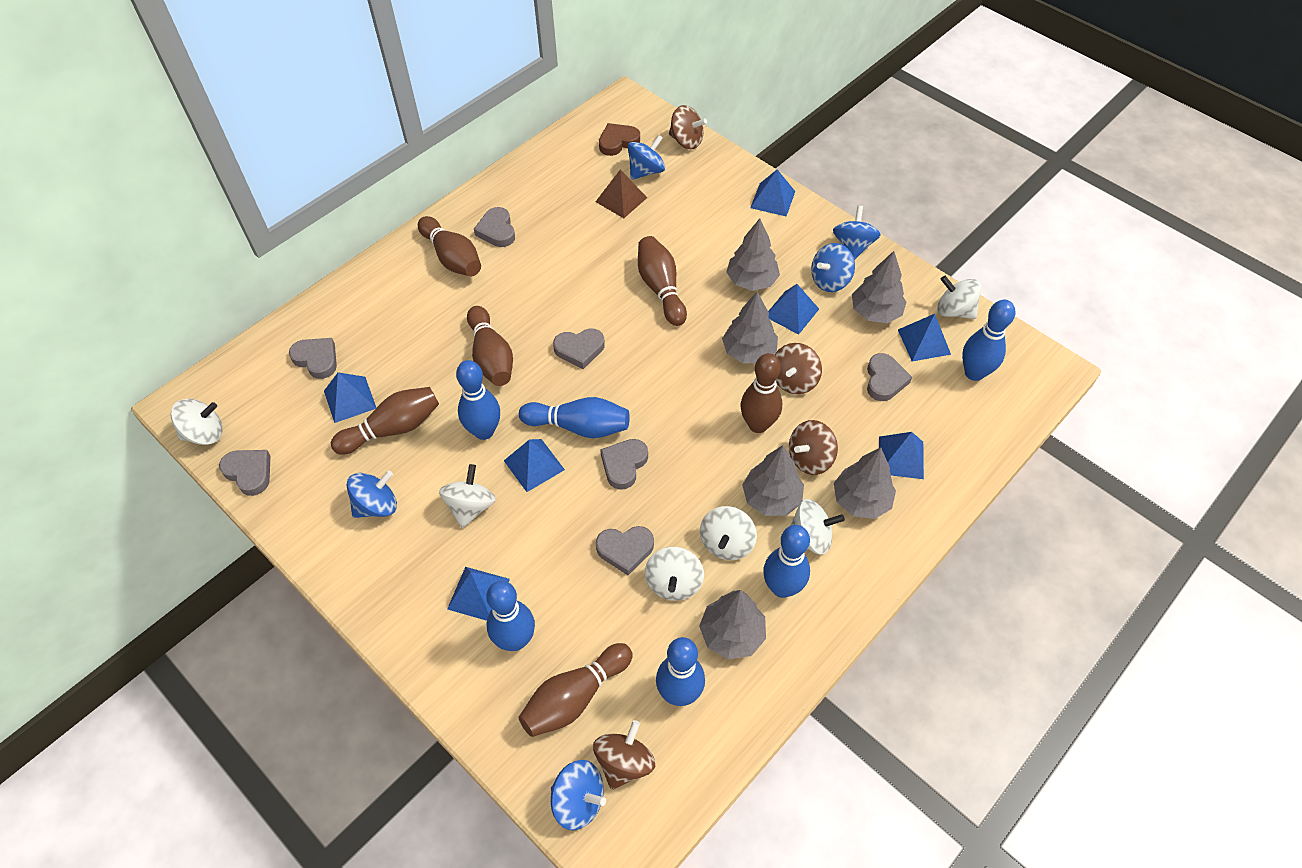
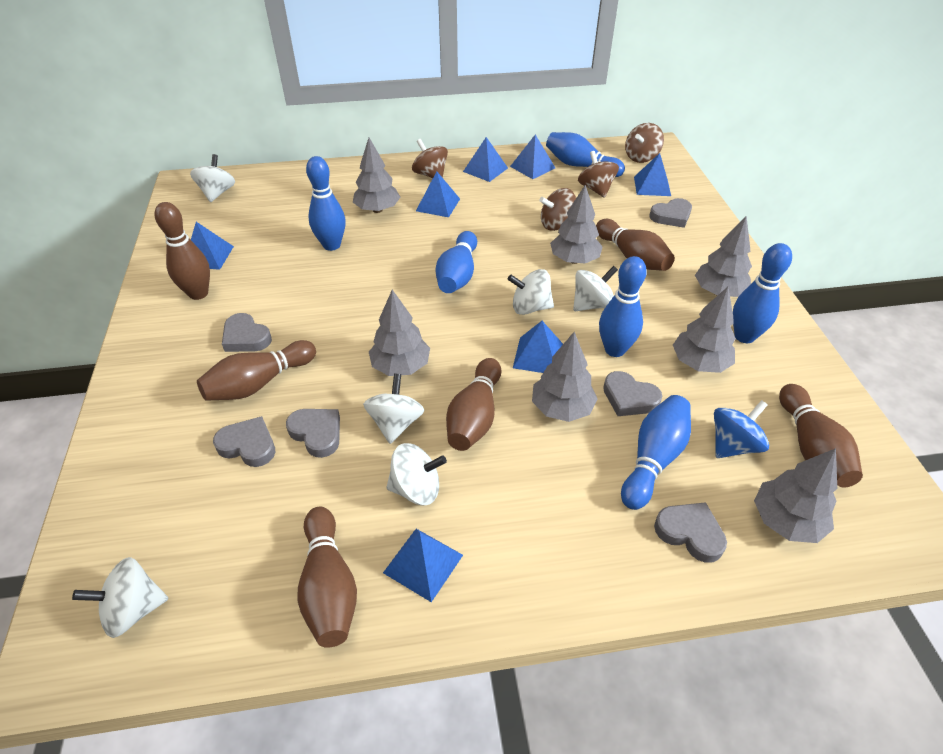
blue spinning top: [347,470,397,518] [551,760,606,831] [628,135,665,180] [811,243,855,292] [833,206,881,260] = 5 -> [714,400,769,458] = 1
brown heart: [599,123,640,156] = 1 -> none = 0
brown pyramid: [596,169,647,218] = 1 -> none = 0
grey heart: [219,450,271,496] [289,338,337,379] [474,207,515,247] [553,329,605,369] [596,526,654,575] [600,439,648,490] [867,353,912,401] = 7 -> [213,416,275,467] [222,313,272,352] [286,409,340,458] [603,371,662,416] [649,198,692,228] [654,502,727,563] = 6
grey tree: [699,590,766,659] [722,292,778,364] [726,218,780,291] [742,445,804,516] [834,448,896,519] [852,251,907,323] = 6 -> [353,138,400,213] [369,290,430,376] [532,332,598,422] [550,185,603,264] [673,287,736,373] [695,216,752,297] [754,448,837,543] = 7

